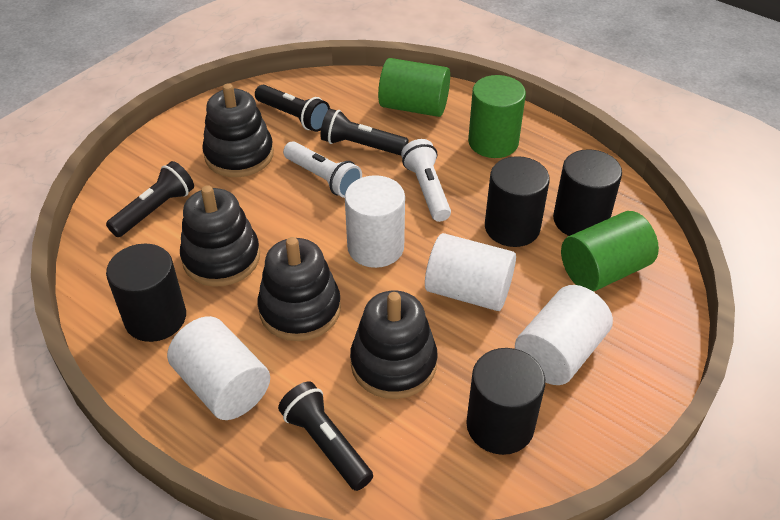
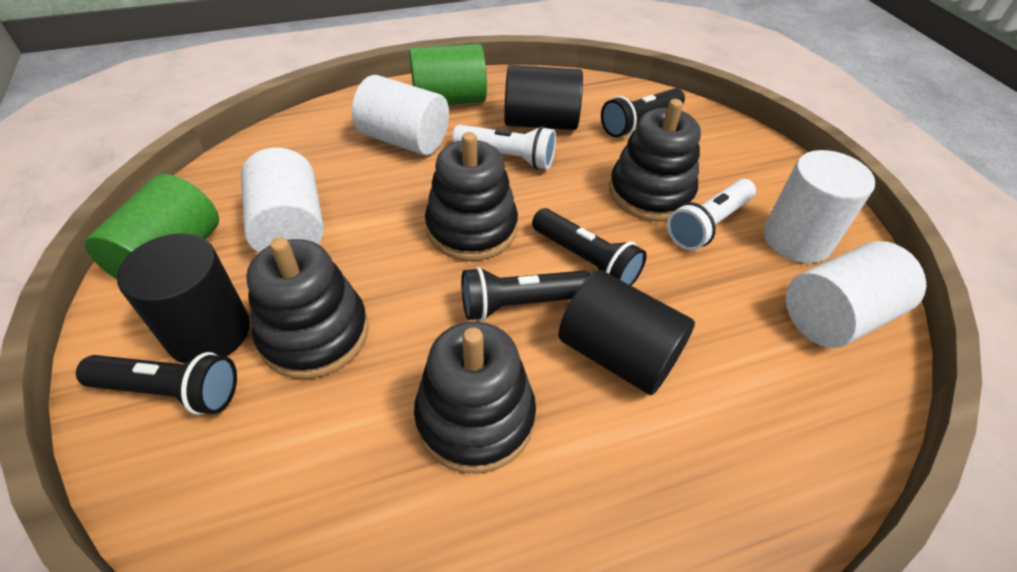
black cylinder: [106,243,186,342] [466,348,545,455] [485,156,550,247] [553,149,622,236] = 4 -> [117,233,250,363] [504,65,583,130] [558,270,695,395] = 3
green cylinder: [378,58,450,117] [468,75,526,158] [561,211,659,292] = 3 -> [85,174,219,279] [409,43,487,105] = 2

